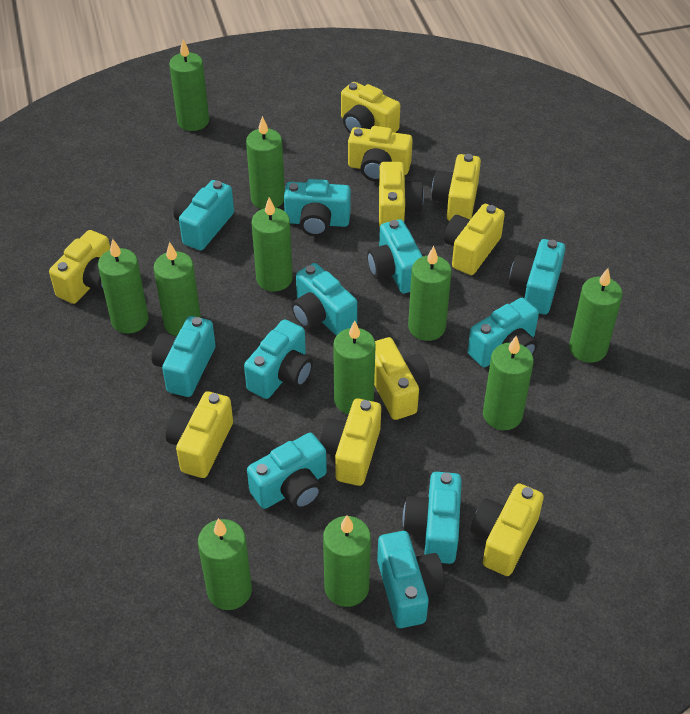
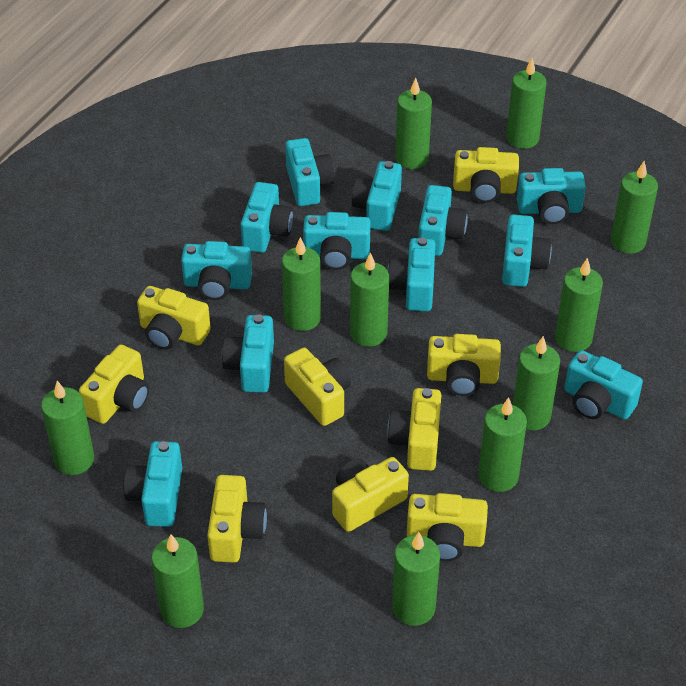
turquoise camera: [152,316,216,397] [173,180,234,250] [244,319,313,399] [247,433,327,509] [284,179,351,236] [291,263,357,336] [367,219,423,293] [377,531,445,628] [403,472,462,564] [468,298,539,367] [509,239,565,315] = 11 -> [124,441,182,527] [181,241,252,300] [222,314,274,393] [240,182,293,253] [285,138,335,206] [303,212,371,270] [352,161,402,231] [387,237,435,311] [418,185,468,256] [502,214,552,287] [517,168,586,224] [564,350,643,419] = 12
yellow camera: [49,230,110,304] [166,391,233,478] [320,399,381,486] [341,82,400,133] [348,126,413,181] [374,337,430,420] [379,162,424,227] [432,154,481,221] [444,204,505,275] [471,483,544,576] = 10 -> [79,345,149,424] [137,286,211,350] [207,475,267,563] [284,348,351,426] [332,457,409,532] [387,388,441,471] [407,493,488,561] [427,334,501,396] [453,147,519,203] = 9

